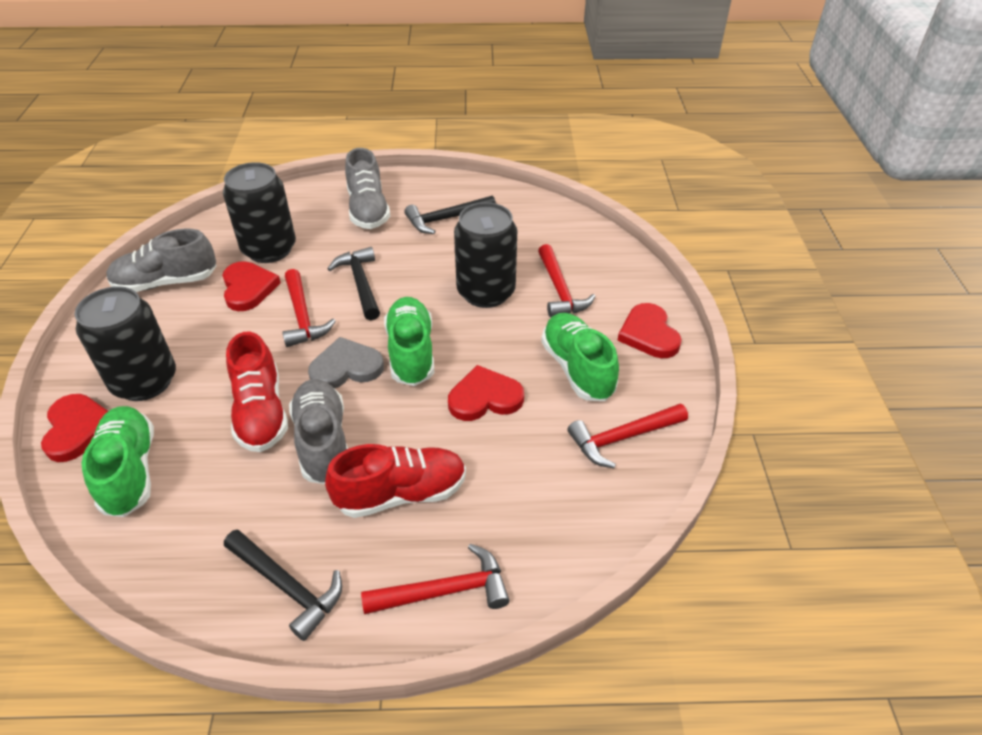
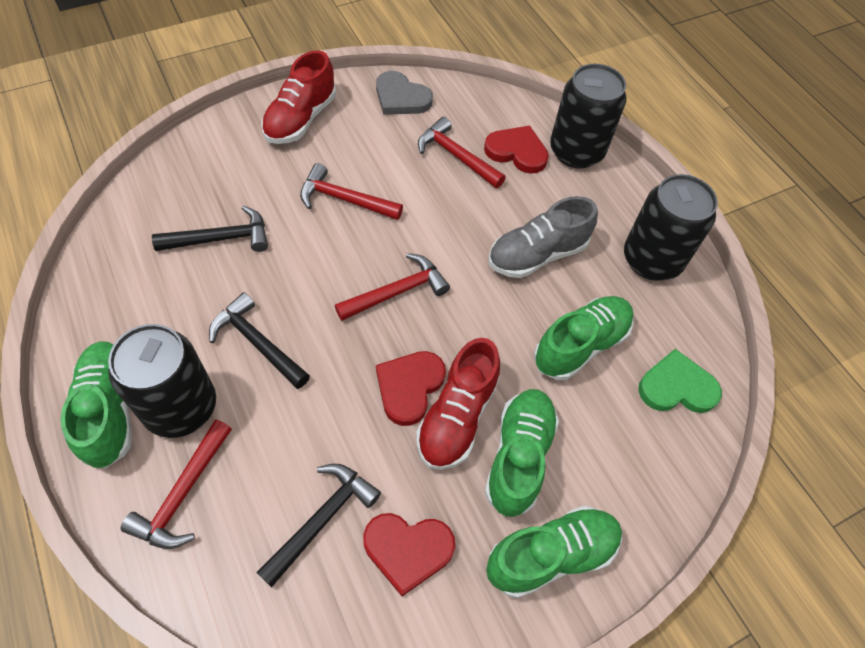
green heart: none = 0 -> [638,349,722,413] = 1
green shoe: [82,406,154,517] [384,297,434,386] [541,313,619,401] = 3 -> [61,341,132,469] [485,389,559,517] [486,506,622,598] [534,296,634,380] = 4
grey shoe: [106,228,216,292] [289,379,348,484] [345,148,390,229] = 3 -> [488,196,598,278] = 1
red heart: [41,394,108,462] [222,261,281,311] [448,365,524,421] [617,303,682,358] = 4 -> [363,513,455,596] [376,351,446,426] [484,125,549,174] = 3

